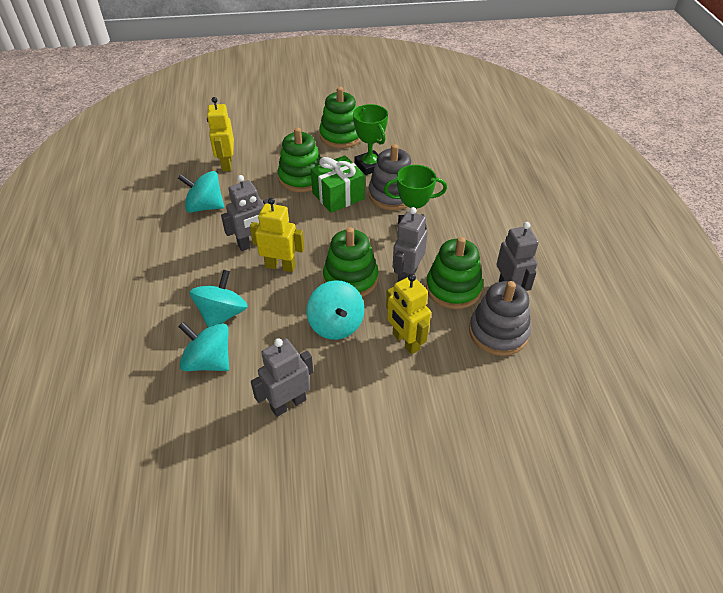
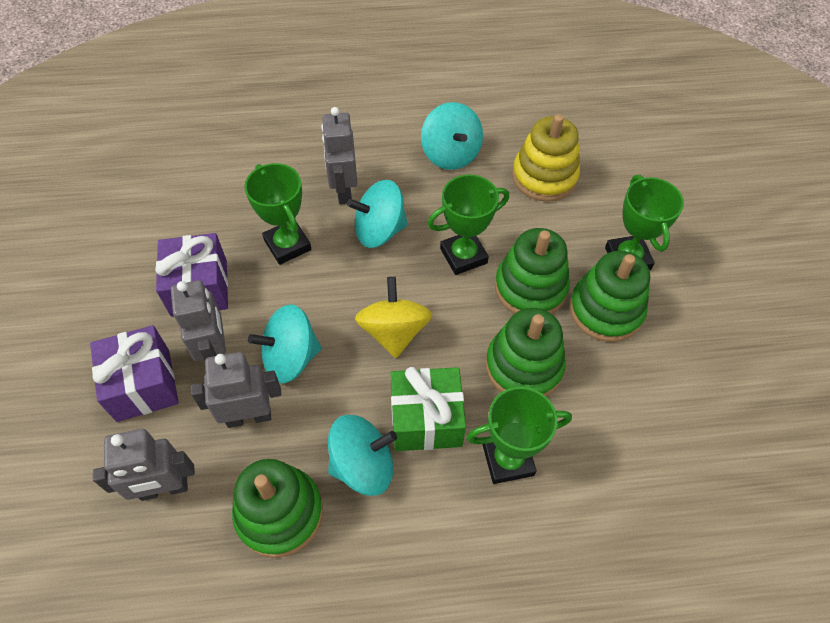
green trophy: [353,104,388,175] [384,165,447,230] = 2 -> [244,163,312,265] [427,174,509,275] [466,387,572,484] [605,175,684,270] = 4
grey stacking toy: [369,144,412,210] [469,281,531,356] = 2 -> none = 0
purple gift: none = 0 -> [90,325,179,422] [155,233,228,316] = 2
yellow robot: [207,97,234,171] [250,198,304,272] [386,274,431,355] = 3 -> none = 0
yellow spinning top: none = 0 -> [355,277,432,358] = 1
yellow stacking toy: none = 0 -> [512,114,580,202] = 1

